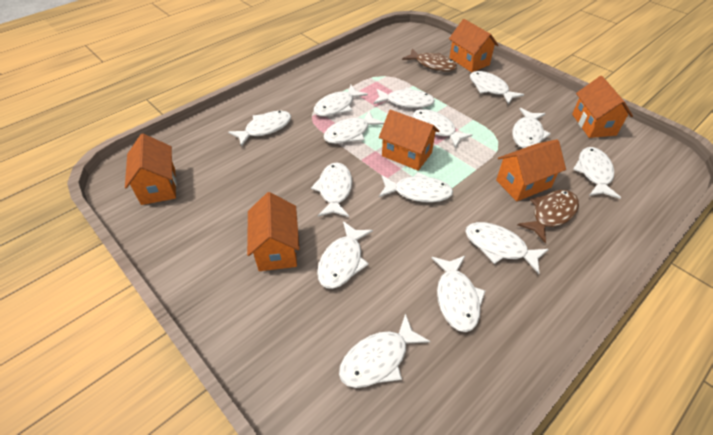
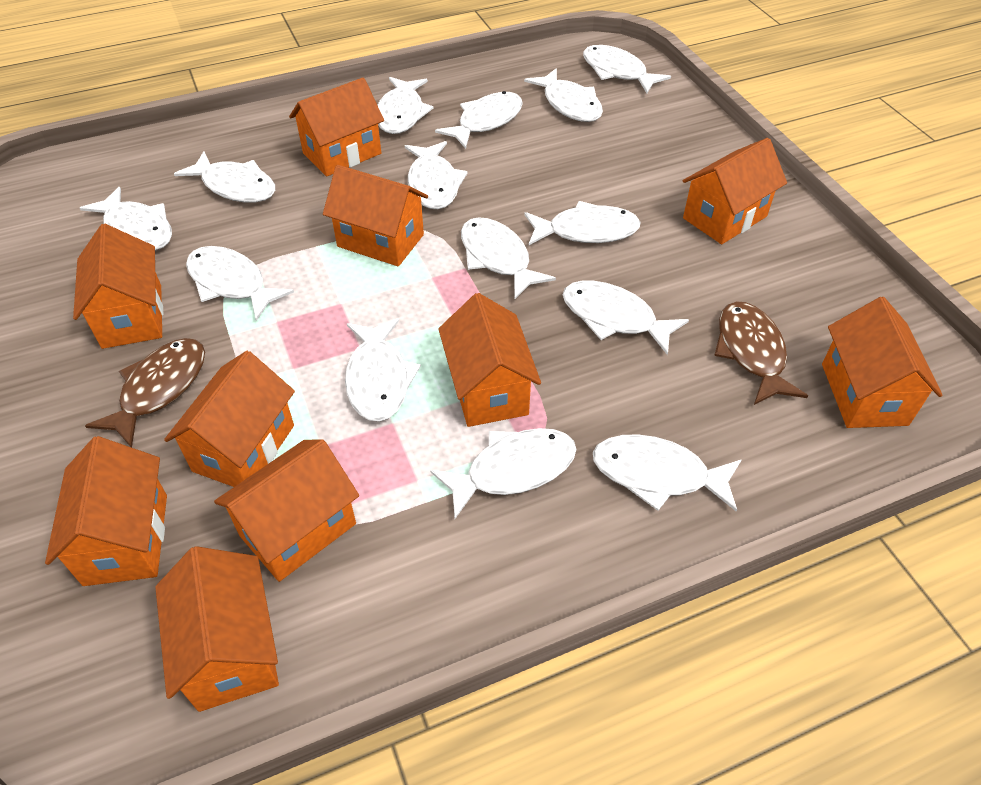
orange house: [125,134,177,205] [247,192,299,271] [379,110,439,171] [449,19,499,72] [496,139,566,201] [572,76,633,138] = 6 -> [45,436,167,586] [73,224,163,349] [155,546,279,712] [164,351,295,487] [214,439,359,582] [289,78,384,176] [323,165,428,267] [438,293,541,427] [683,138,787,244] [822,297,943,428] = 10

